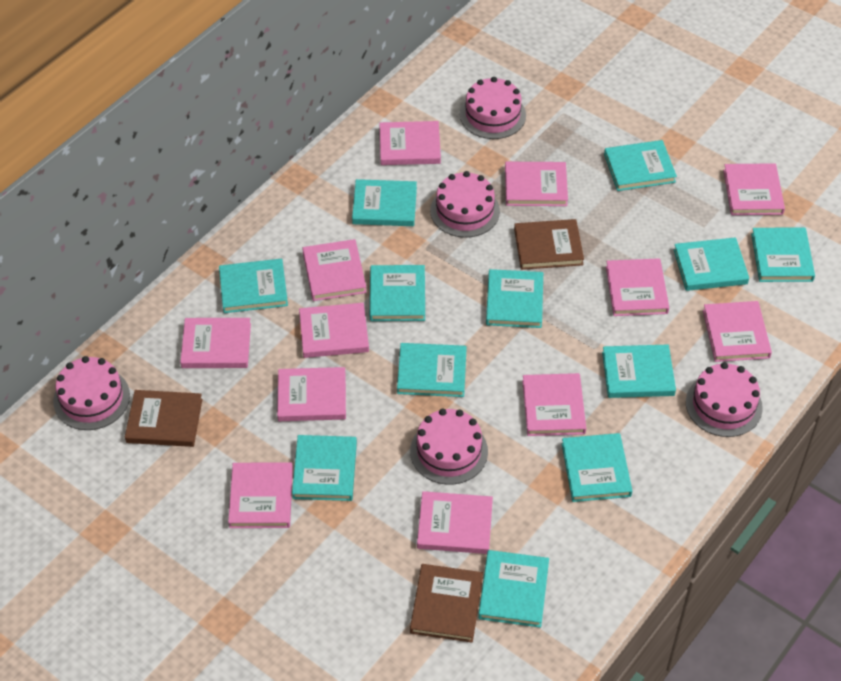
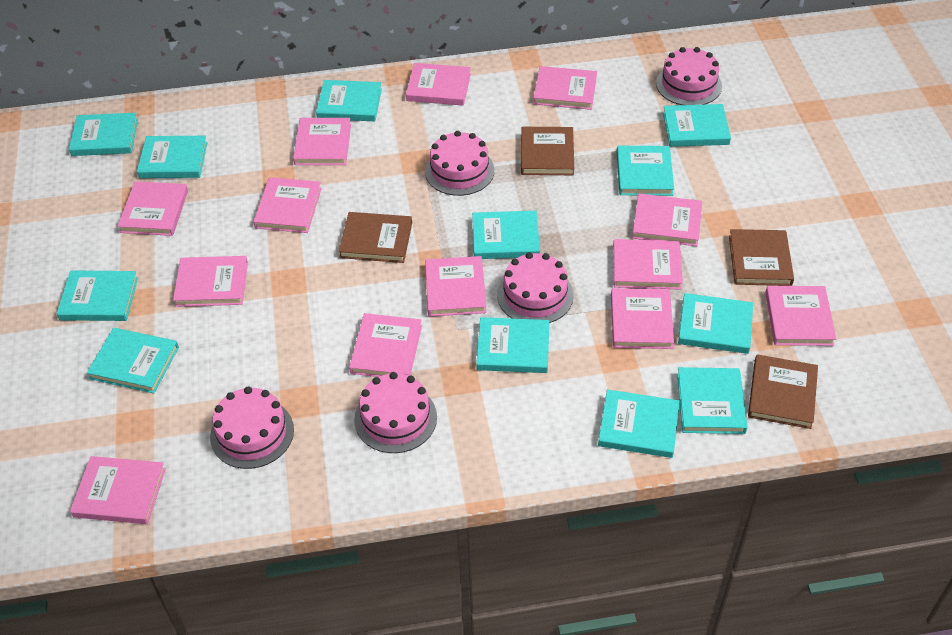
brown book: [125,390,203,447] [410,564,483,642] [514,219,584,270] = 3 -> [338,212,412,263] [521,127,574,175] [729,229,794,286] [748,354,818,429] = 4
pink book: [180,318,251,368] [228,462,293,528] [277,367,346,421] [299,303,369,358] [302,239,367,301] [379,121,441,165] [417,491,493,554] [505,162,568,206] [522,373,586,436] [606,258,669,316] [703,301,772,362] [723,163,785,215] = 12 -> [70,456,166,524] [118,181,188,236] [173,256,248,307] [253,177,322,233] [293,118,351,165] [349,313,422,377] [406,63,471,106] [425,256,486,317] [533,66,597,110] [611,288,674,349] [613,239,683,289] [632,193,702,246] [765,286,836,346] = 13

